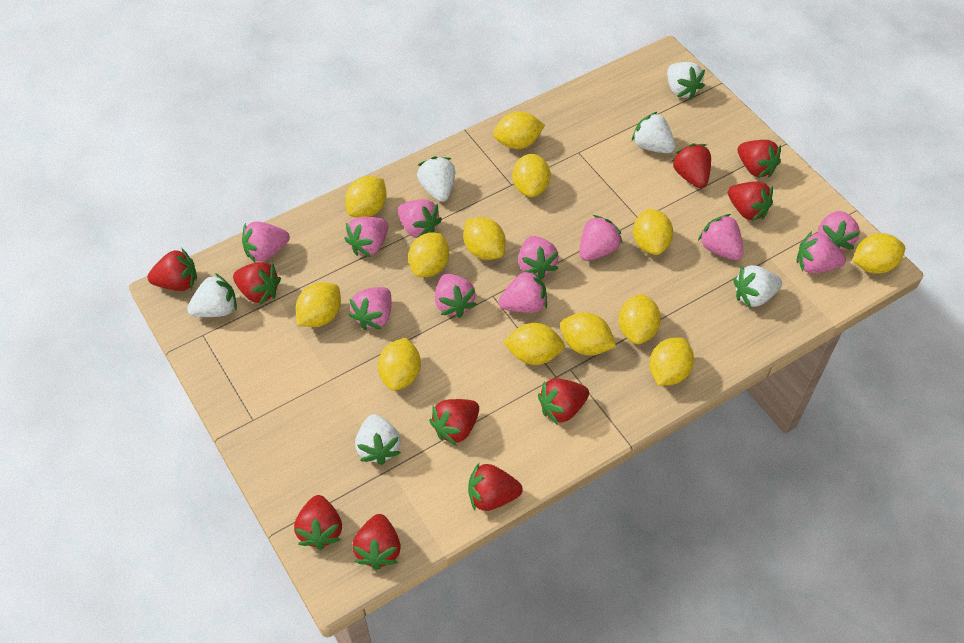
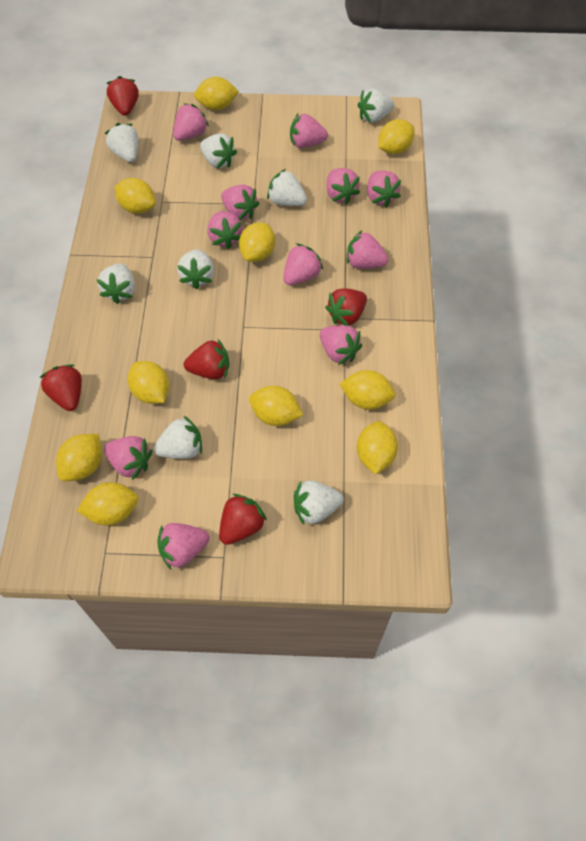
red strawberry: [147,249,197,291] [233,262,281,305] [294,495,342,550] [352,514,401,570] [429,399,479,446] [468,463,523,511] [538,378,589,425] [671,143,711,188] [728,181,773,222] [738,140,781,178] = 10 -> [39,364,82,411] [107,76,139,116] [184,338,229,380] [219,494,267,545] [325,288,367,326] = 5
white strawberry: [187,273,237,317] [355,414,401,465] [417,156,455,202] [632,112,675,153] [667,62,705,99] [733,265,782,308] = 6 -> [96,263,135,304] [105,123,139,162] [154,415,202,459] [177,249,214,289] [200,134,237,168] [267,169,307,206] [294,481,344,525] [358,88,394,123] = 8
yellow lemon: [296,282,341,327] [345,176,387,218] [378,338,421,391] [408,233,449,277] [463,217,506,260] [493,111,545,149] [503,323,565,365] [512,154,551,197] [560,312,616,356] [619,294,661,344] [633,209,673,255] [649,338,694,386] [852,233,905,274] = 13 -> [56,434,102,481] [77,482,139,526] [114,178,156,214] [128,361,169,404] [194,77,239,110] [239,223,275,262] [249,386,303,426] [340,370,396,410] [357,421,398,475] [378,119,414,154] = 10

